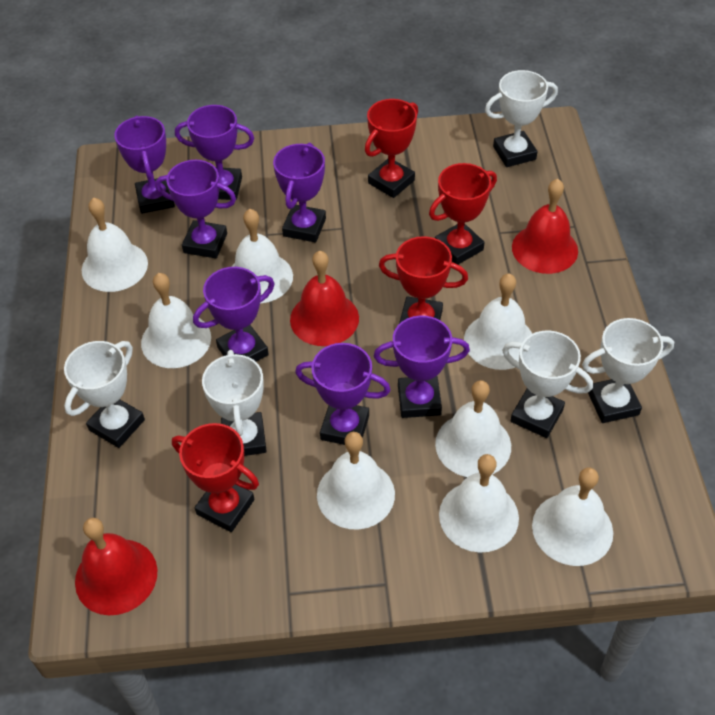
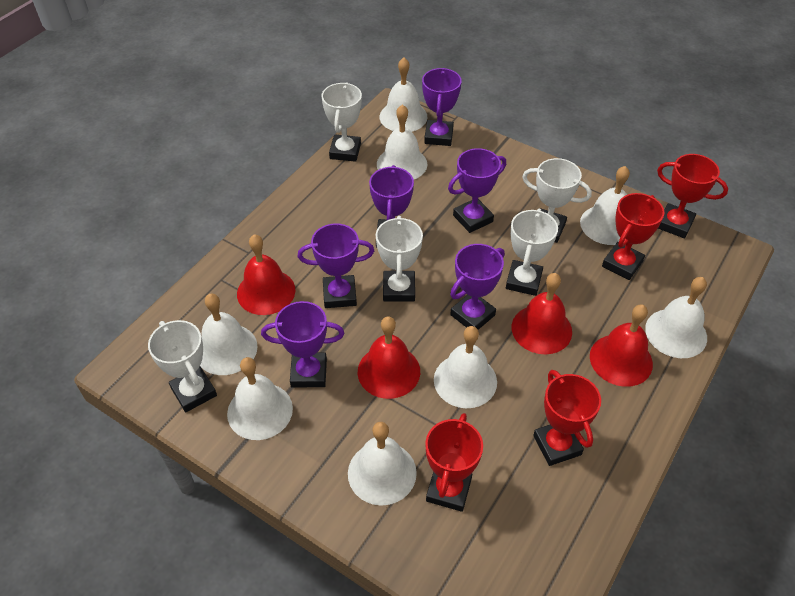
purple trophy: [114,116,175,214] [155,160,236,258] [175,105,254,200] [193,267,275,362] [273,143,326,242] [295,343,391,445] [374,316,470,418] = 7 -> [261,301,344,388] [298,224,374,308] [369,165,414,247] [422,68,462,146] [448,148,506,233] [450,244,504,330] = 6
red bell: [75,518,157,615] [290,251,359,346] [512,179,578,274] = 3 -> [237,234,295,315] [358,316,420,399] [512,273,572,354] [590,305,653,387] = 4

